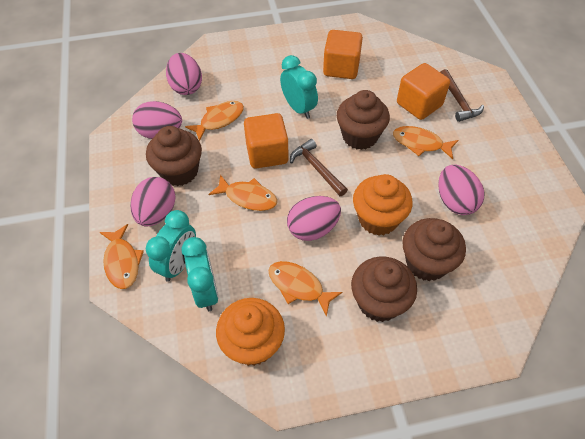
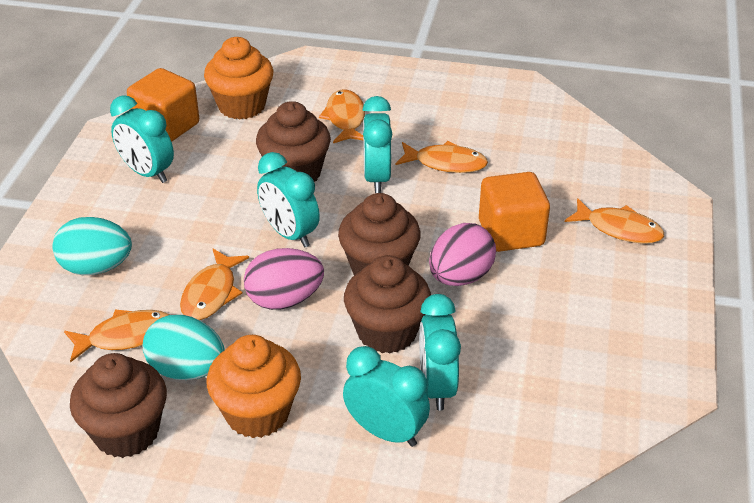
brown hammer: [290,139,348,196] [440,69,484,122] = 2 -> none = 0
orange cube: [244,113,289,169] [323,30,363,79] [397,63,450,120] = 3 -> [127,68,199,142] [479,172,550,252] = 2
pink egg: [130,177,176,227] [132,101,182,139] [166,53,202,95] [287,196,341,241] [438,165,484,215] = 5 -> [244,248,324,310] [429,223,496,286] = 2
turquoise clock: [146,210,196,282] [181,237,219,311] [280,55,318,119] = 3 -> [110,95,174,183] [257,152,320,248] [343,346,430,447] [362,96,392,193] [419,294,461,411] = 5
turquoise egg: none = 0 -> [52,217,132,275] [143,315,224,380] = 2

